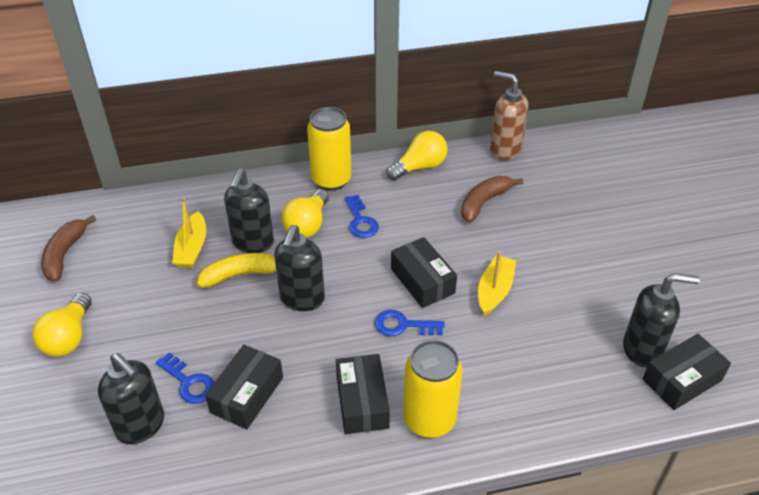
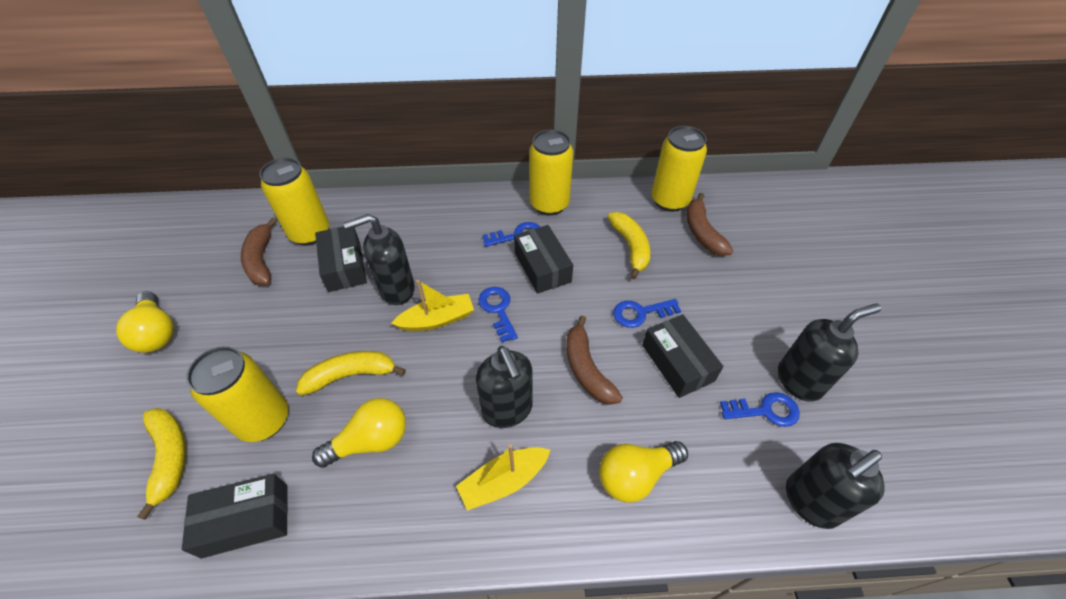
blue key: [156,352,215,404] [344,195,379,238] [374,310,445,336] = 3 -> [478,287,518,343] [483,222,540,247] [613,299,681,328] [720,392,800,427] = 4
brown banana: [41,215,96,282] [461,176,523,223] = 2 -> [241,218,277,286] [566,315,623,405] [687,193,733,256] = 3
brown soap dispenser: [490,71,528,160] = 1 -> none = 0
yellow banana: [197,253,276,288] = 1 -> [137,408,186,520] [296,351,406,396] [607,212,650,279] = 3
yellow can: [307,107,352,191] [403,340,463,438] = 2 -> [186,346,288,442] [259,158,329,246] [529,129,573,216] [651,126,707,212] = 4

